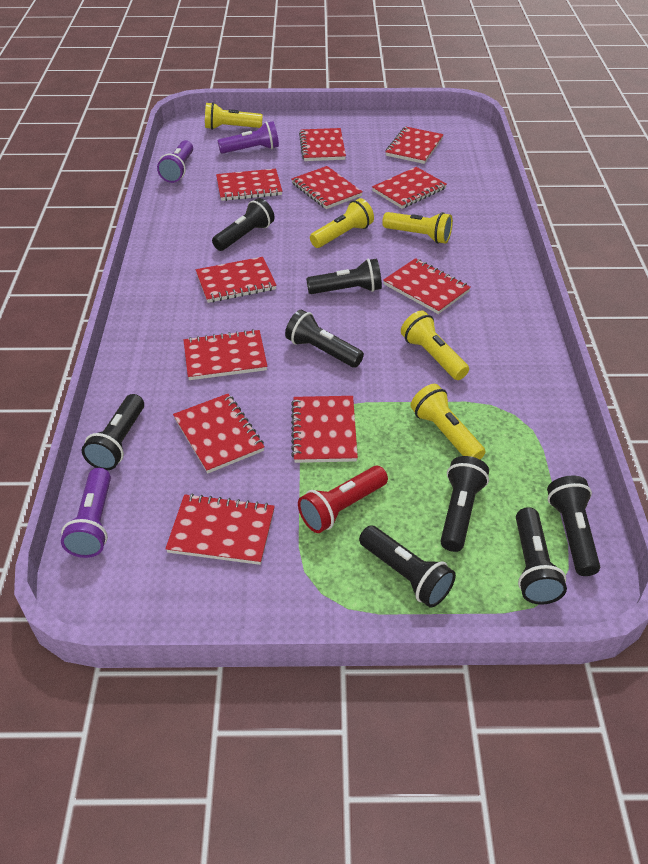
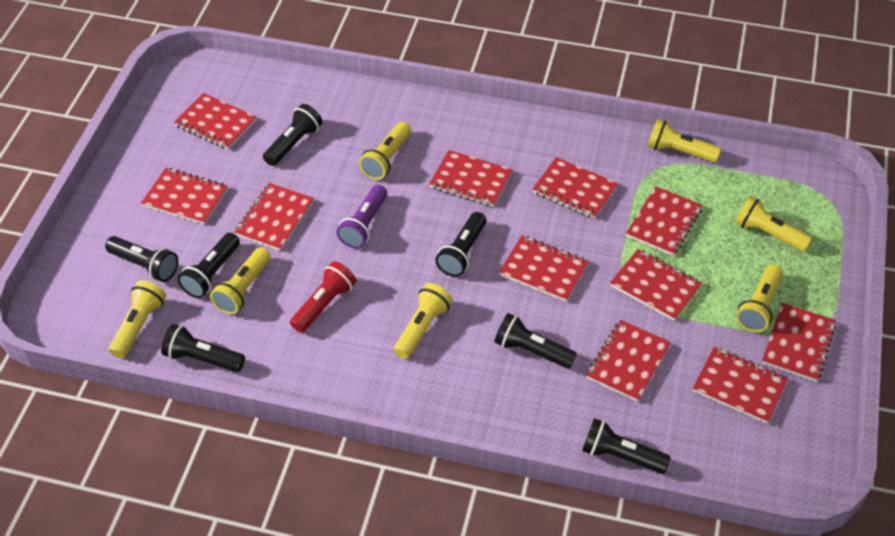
black flashlight: [82,394,144,470] [212,198,275,251] [285,310,364,368] [306,258,382,294] [359,525,456,607] [440,456,489,552] [516,507,567,605] [547,476,600,576] = 8 -> [105,236,178,282] [161,324,245,372] [178,233,240,298] [263,104,323,166] [435,212,486,277] [494,313,577,369] [582,418,671,474] = 7
purple flashlight: [61,468,111,558] [157,140,193,183] [218,121,279,154] = 3 -> [336,185,387,248] = 1
yellow flashlight: [205,102,263,130] [310,198,374,248] [382,212,453,244] [401,311,469,380] [410,384,485,459] = 5 -> [109,280,166,358] [210,247,271,314] [359,122,411,180] [394,283,453,359] [648,119,721,163] [735,196,812,252] [736,264,783,332] = 7

